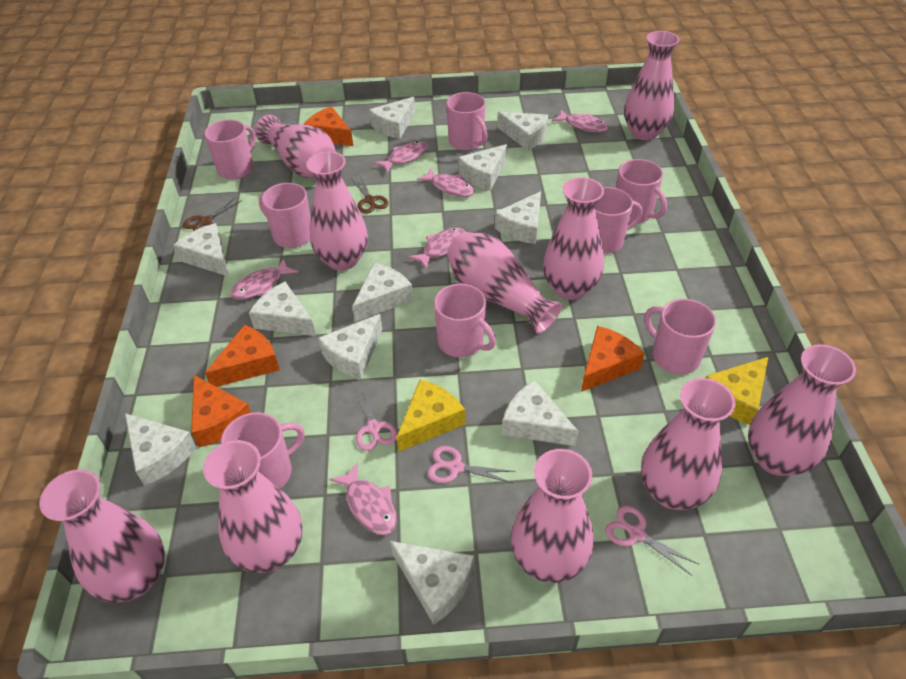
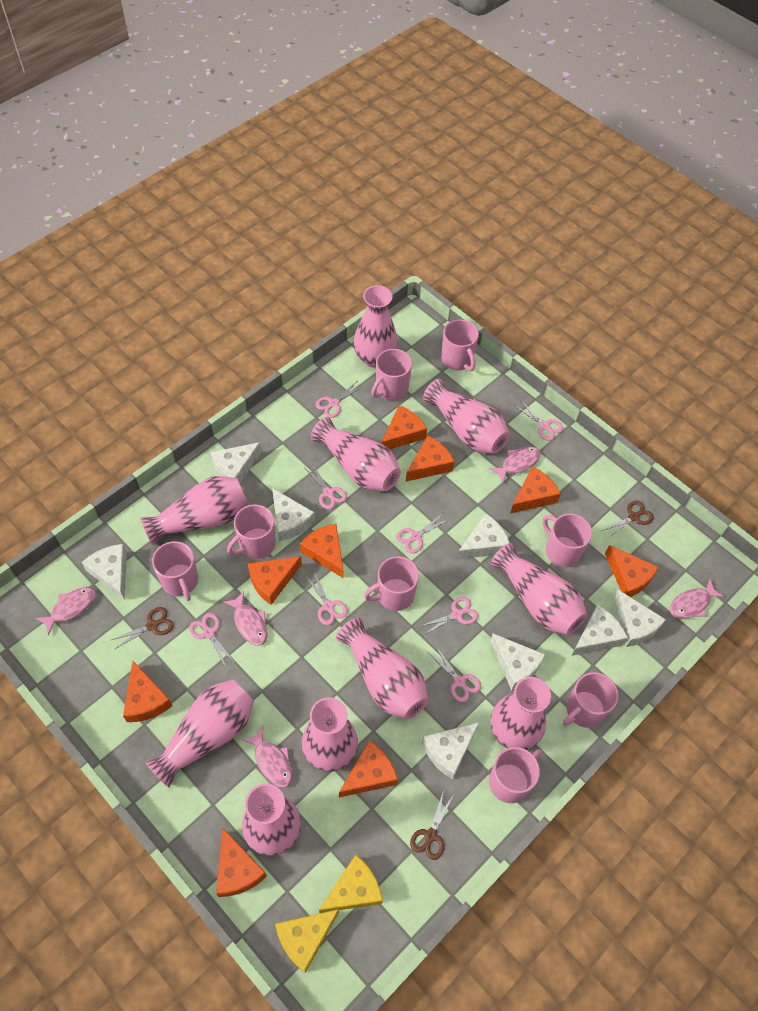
brown scissors: [183,198,242,231] [351,175,389,213] = 2 -> [112,607,174,649] [410,790,453,860] [602,501,654,538] = 3
orange cheese: [191,375,251,447] [205,325,280,387] [303,106,353,146] [581,326,645,392] = 4 -> [123,661,173,722] [216,828,267,897] [248,556,302,605] [300,524,344,578] [339,741,398,797] [381,406,427,449] [406,436,455,482] [510,466,561,514] [605,545,659,597] = 9
pink fish: [230,258,298,300] [329,462,397,535] [374,141,428,173] [408,227,465,270] [417,168,475,197] [552,110,609,132] = 6 -> [35,587,96,635] [224,591,267,646] [242,726,293,788] [489,446,541,483] [670,579,725,618] = 5
pink scissors: [354,383,397,451] [427,446,515,483] [605,506,698,576] = 3 -> [189,613,236,667] [305,463,347,510] [306,572,348,625] [315,382,364,418] [396,514,449,554] [418,597,478,635] [429,648,481,702] [515,400,563,441] = 8
white cheese: [125,413,197,486] [173,223,229,277] [249,282,316,336] [318,314,382,379] [352,263,413,322] [369,97,415,139] [390,541,474,625] [458,144,507,191] [495,191,541,244] [497,112,548,151] [502,380,578,446] = 11 -> [82,544,127,600] [211,442,262,484] [272,488,315,541] [422,722,479,779] [457,514,510,559] [490,633,545,690] [571,605,628,656] [614,590,666,647] = 8

